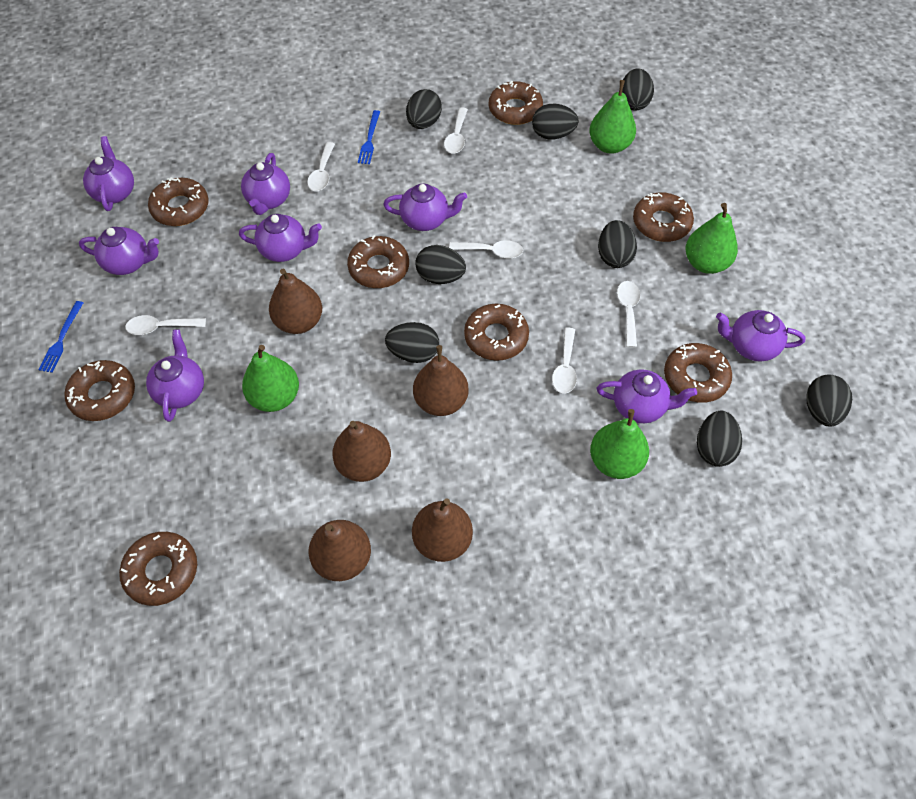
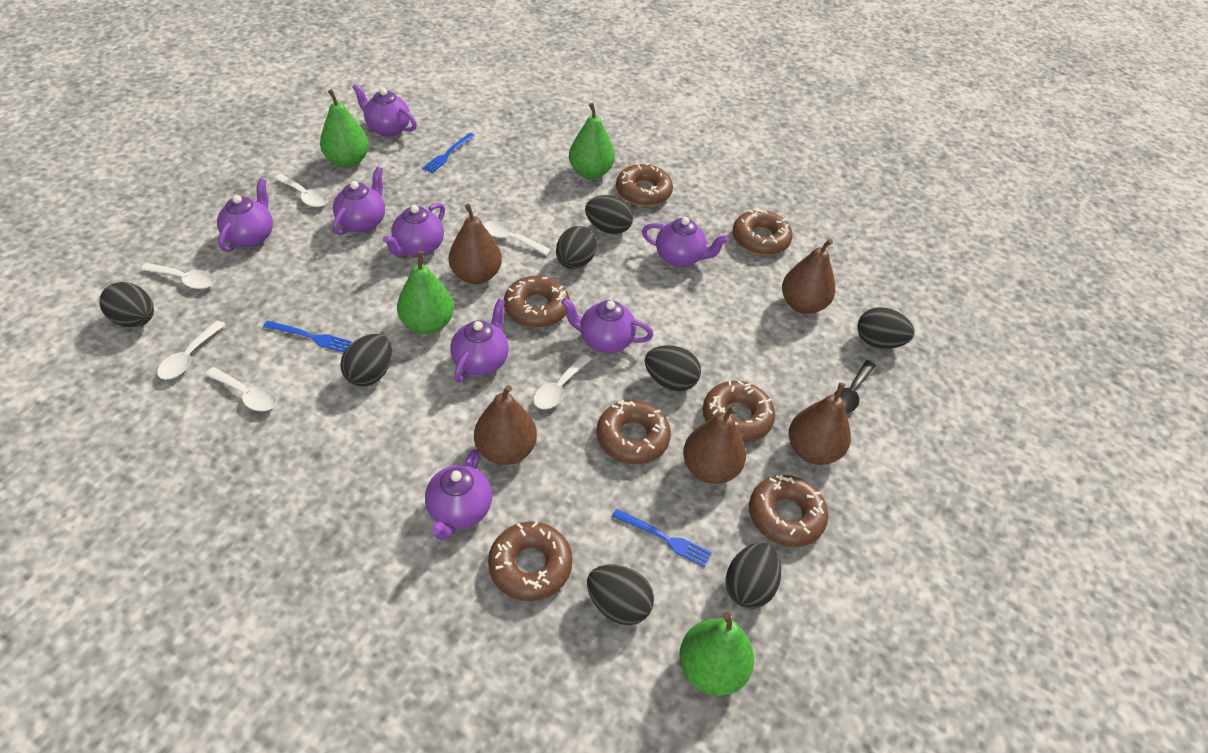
black spoon: none = 0 -> [833,360,876,414] = 1
blue fork: [39,301,83,373] [358,110,380,164] = 2 -> [263,321,351,353] [422,133,475,173] [612,509,712,567] = 3
brown donut: [64,360,135,421] [119,532,197,606] [148,177,209,226] [347,235,409,288] [464,304,529,361] [489,81,543,125] [633,192,694,242] [664,343,732,403] = 8 -> [488,521,573,601] [504,276,570,328] [596,400,671,464] [616,163,673,206] [703,380,775,442] [733,208,793,255] [749,474,828,547] = 7

